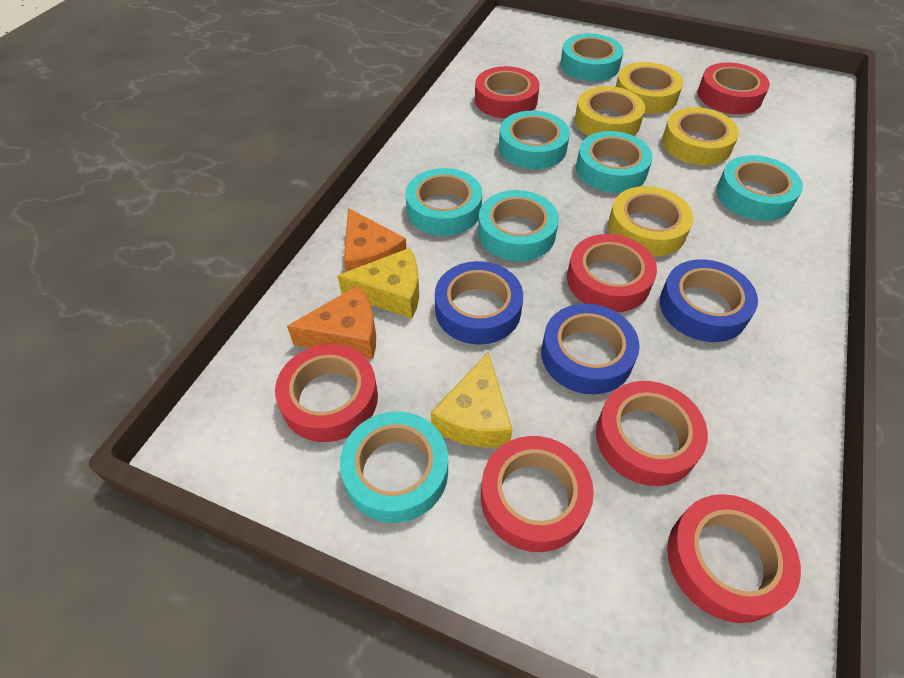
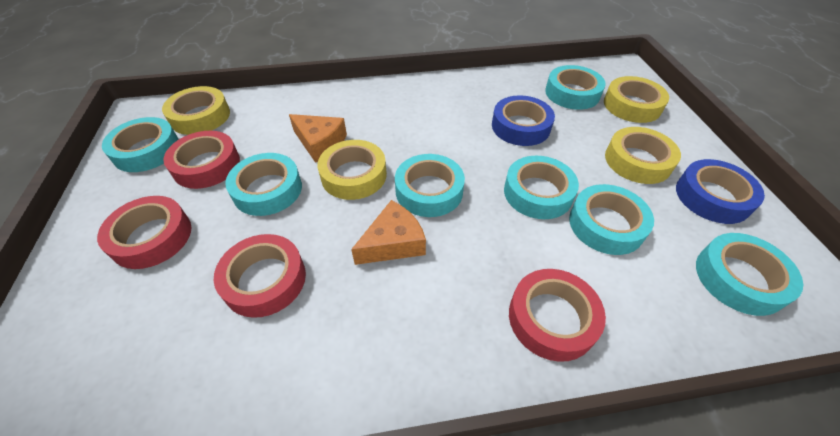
blue tape: [435,261,523,345] [541,304,640,394] [660,259,758,342] = 3 -> [492,95,555,146] [676,159,765,224] = 2
red tape: [275,344,378,442] [475,66,540,119] [481,436,594,552] [567,234,657,312] [596,381,708,486] [667,494,801,623] [697,62,770,114] = 7 -> [97,196,191,269] [163,131,240,189] [214,234,306,318] [509,269,606,362] = 4
yellow cheese: [337,248,419,318] [431,352,513,448] = 2 -> none = 0

